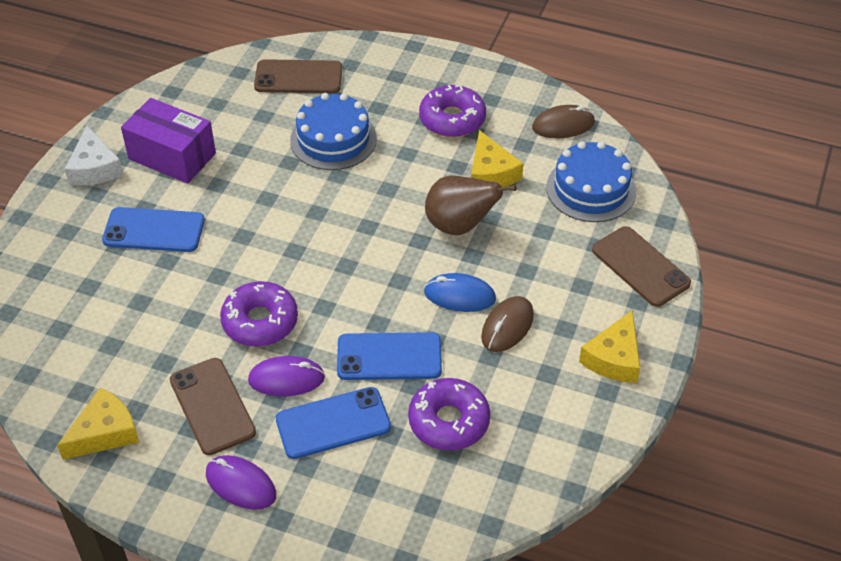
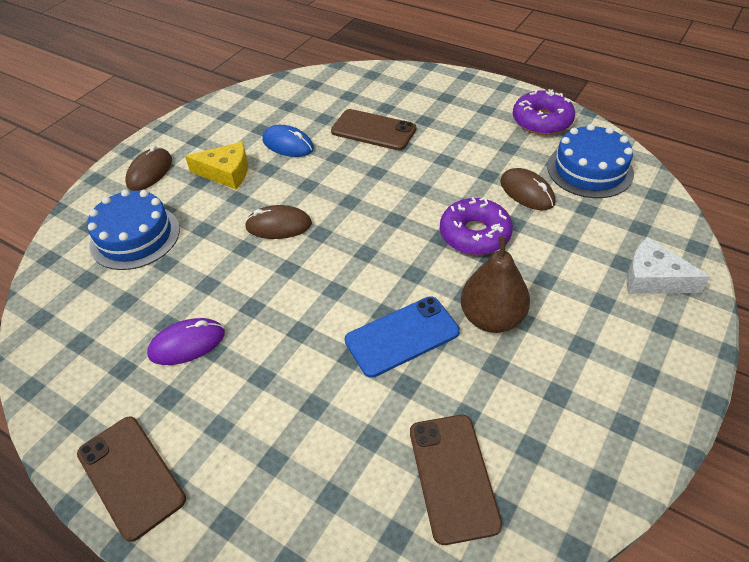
blue phone: [102,207,205,252] [276,387,391,459] [337,332,442,380] = 3 -> [345,296,460,378] = 1
brown mouse: [481,296,534,352] [532,105,595,138] = 2 -> [126,146,172,191] [245,205,312,239] [500,168,555,210] = 3
purple box: [121,98,216,184] = 1 -> none = 0
purple donut: [220,281,298,347] [408,378,490,451] [419,84,486,137] = 3 -> [440,197,513,255] [513,89,575,135] = 2
purple mouse: [206,455,276,510] [248,356,325,397] = 2 -> [147,318,225,365] = 1
yellow cheese: [57,387,139,460] [471,130,523,187] [579,310,640,383] = 3 -> [185,142,248,190] = 1

